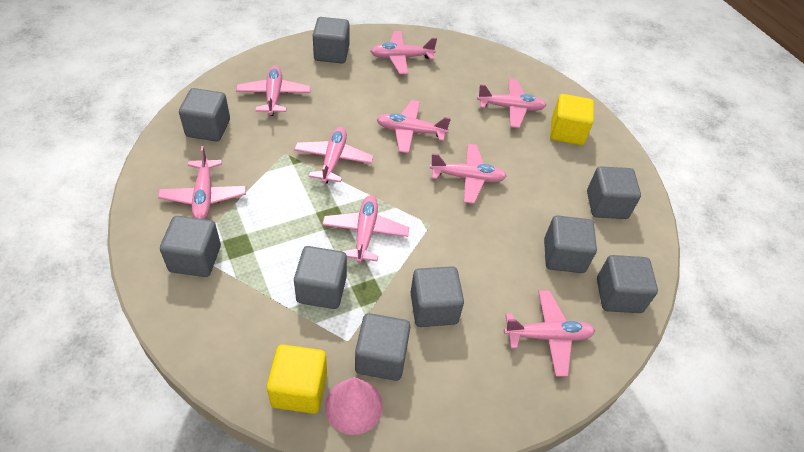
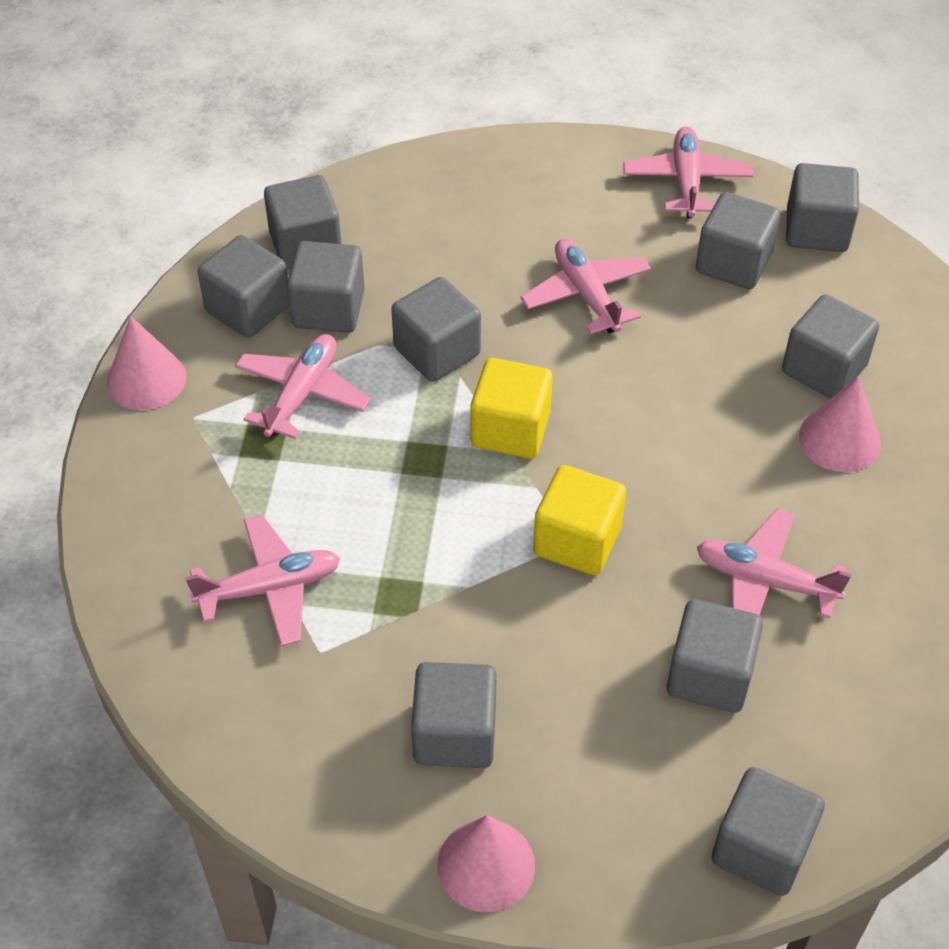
grey cube: [160,216,221,277] [179,88,230,141] [294,246,347,309] [313,17,349,63] [355,313,411,381] [411,266,464,327] [544,215,597,273] [587,166,641,219] [597,255,658,313] = 9 -> [198,235,289,338] [264,175,341,269] [287,241,365,333] [391,277,481,382] [411,662,497,768] [667,599,763,713] [696,192,780,289] [712,767,825,896] [782,294,879,399] [786,163,859,252] = 10
pink cone: [325,377,383,435] = 1 -> [107,316,186,410] [438,815,535,912] [799,377,881,472] = 3
pink plane: [158,146,246,219] [236,65,311,116] [294,127,374,184] [322,195,409,263] [370,31,437,74] [376,100,451,153] [430,144,507,204] [477,79,546,128] [504,291,595,377] = 9 -> [185,515,340,646] [235,334,371,439] [520,238,651,334] [623,127,753,218] [697,508,852,618] = 5

